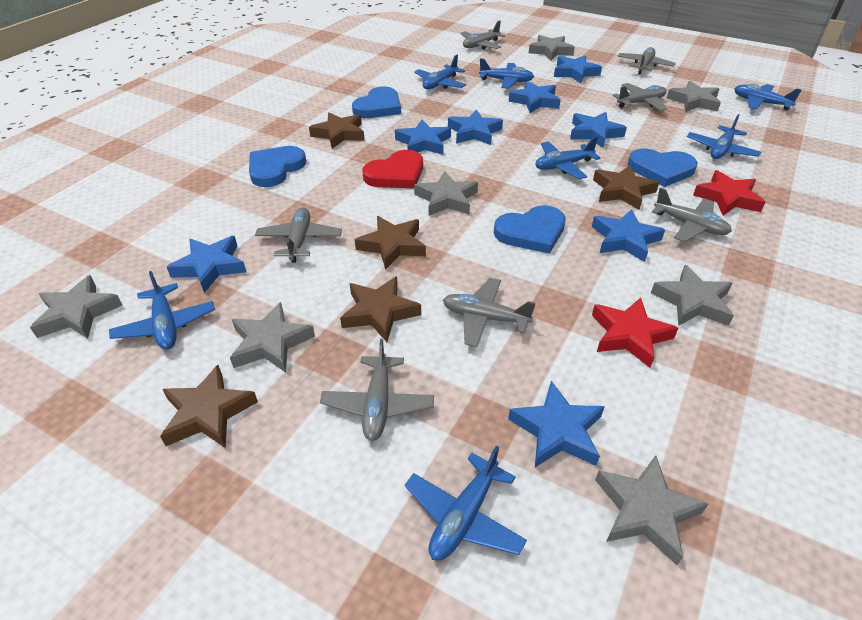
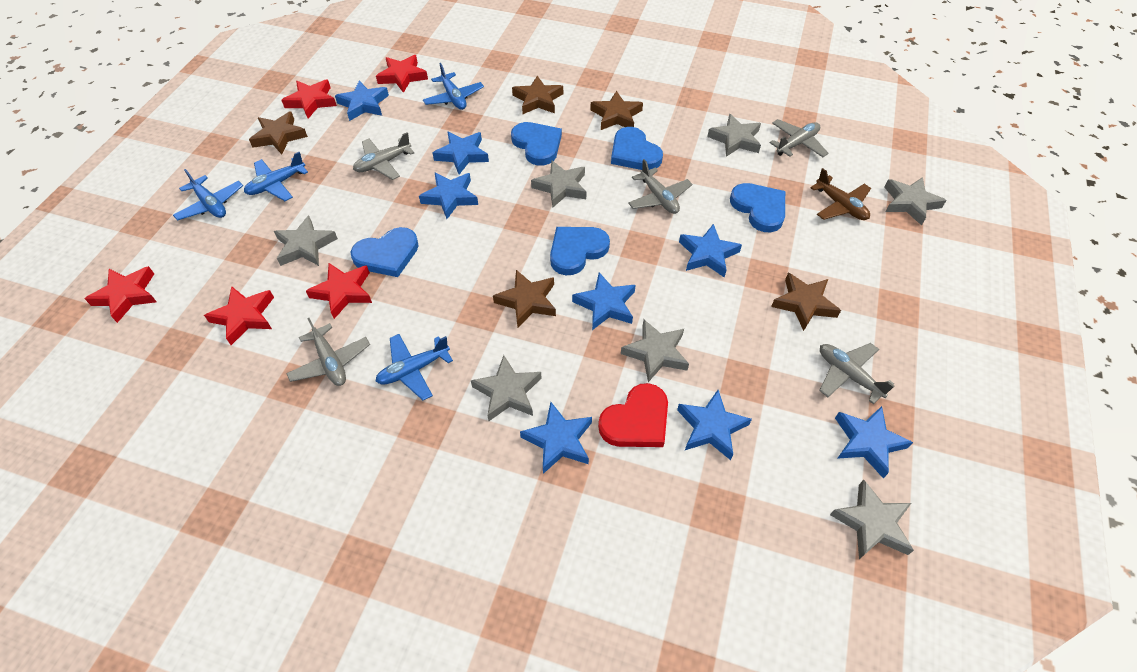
blue heart: [249,146,306,187] [352,87,401,118] [494,205,566,254] [627,148,698,187] = 4 -> [351,227,419,277] [511,122,562,166] [550,227,610,275] [611,127,663,170] [730,183,785,232] = 5
blue plane: [109,271,215,350] [405,445,527,561] [414,55,466,89] [479,59,534,89] [535,136,600,179] [687,114,761,159] [734,84,801,110] = 7 -> [173,169,243,221] [244,152,308,201] [375,334,453,400] [423,63,484,110] = 4
brown plane: none = 0 -> [810,168,871,220] = 1
grey plane: [255,208,342,263] [320,339,434,441] [443,278,536,347] [460,21,505,50] [613,83,667,111] [617,47,676,75] [652,188,732,242] = 7 -> [286,318,370,386] [353,132,414,180] [628,159,693,214] [770,119,829,157] [819,343,894,404] = 5
red star: [592,298,678,368] [693,170,766,216] = 2 -> [85,266,157,323] [204,286,274,345] [281,79,337,119] [306,263,372,319] [376,55,428,93] = 5

